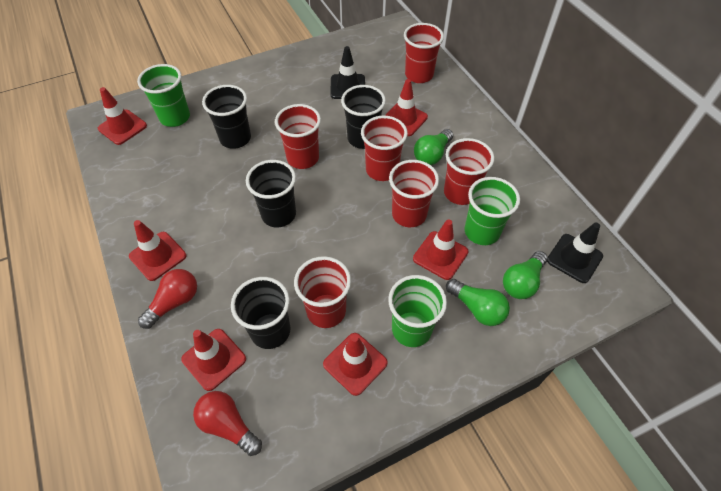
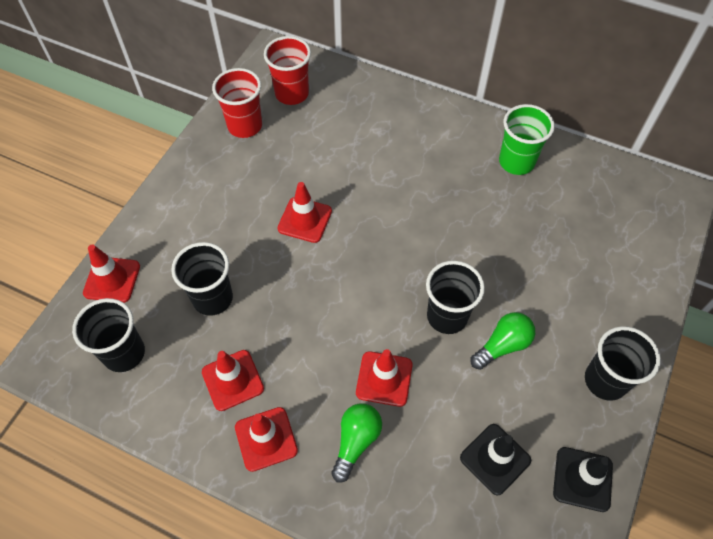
green cup: [137,64,190,127] [388,275,447,347] [464,177,520,245] = 3 -> [499,104,555,175] = 1
green light bulb: [414,129,453,165] [446,279,510,326] [503,251,548,299] = 3 -> [331,404,382,482] [471,312,535,370] = 2
red cup: [275,104,321,169] [294,256,351,328] [361,116,408,181] [389,160,439,227] [404,23,444,83] [444,138,494,205] = 6 -> [212,68,262,138] [264,36,311,105] = 2
red light bulb: [138,269,197,329] [193,391,262,456] = 2 -> none = 0
red traffic cone: [98,87,147,145] [129,220,186,281] [181,329,246,391] [323,333,388,396] [385,79,428,136] [413,219,468,280] = 6 -> [83,245,140,303] [202,350,264,411] [235,407,298,472] [278,182,332,243] [356,349,412,407] = 5

